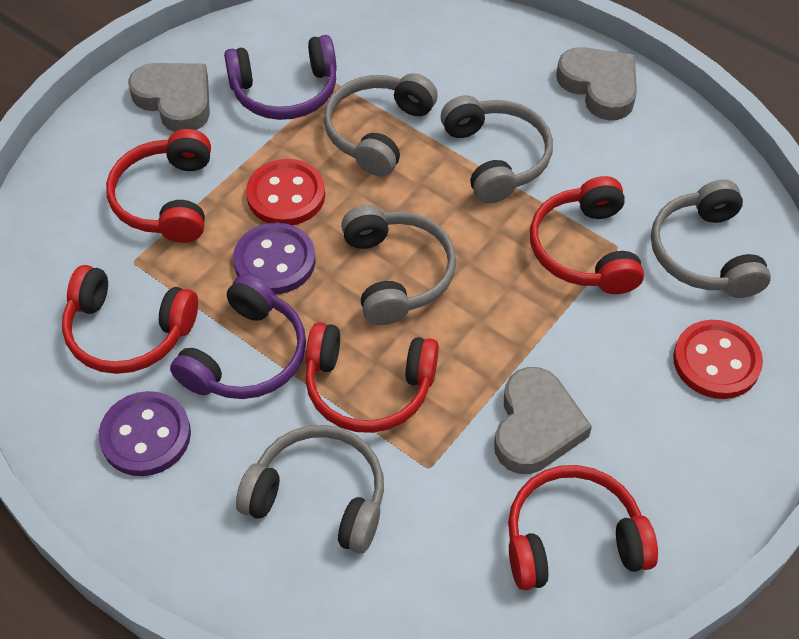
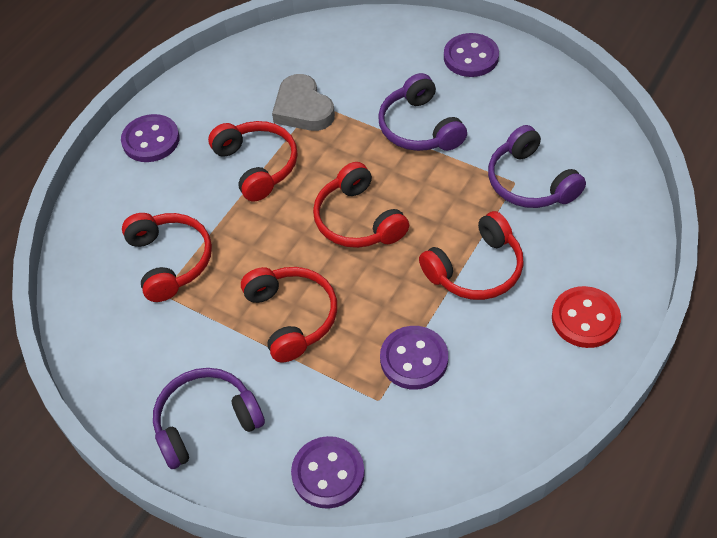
grey headphones: [236,425,384,554] [324,73,438,177] [341,205,456,325] [441,95,553,203] [651,180,771,298] = 5 -> none = 0
grey heart: [128,63,210,132] [494,367,592,474] [556,47,637,120] = 3 -> [272,74,335,131] = 1
purple button: [99,391,191,476] [233,223,316,294] = 2 -> [121,114,180,162] [291,436,365,509] [380,326,448,390] [444,33,499,77] = 4
purple headphones: [170,274,306,399] [224,35,337,120] = 2 -> [153,368,265,469] [378,73,467,151] [488,125,586,208] = 3
red button: [246,159,325,225] [673,320,763,399] = 2 -> [552,286,621,348] = 1

